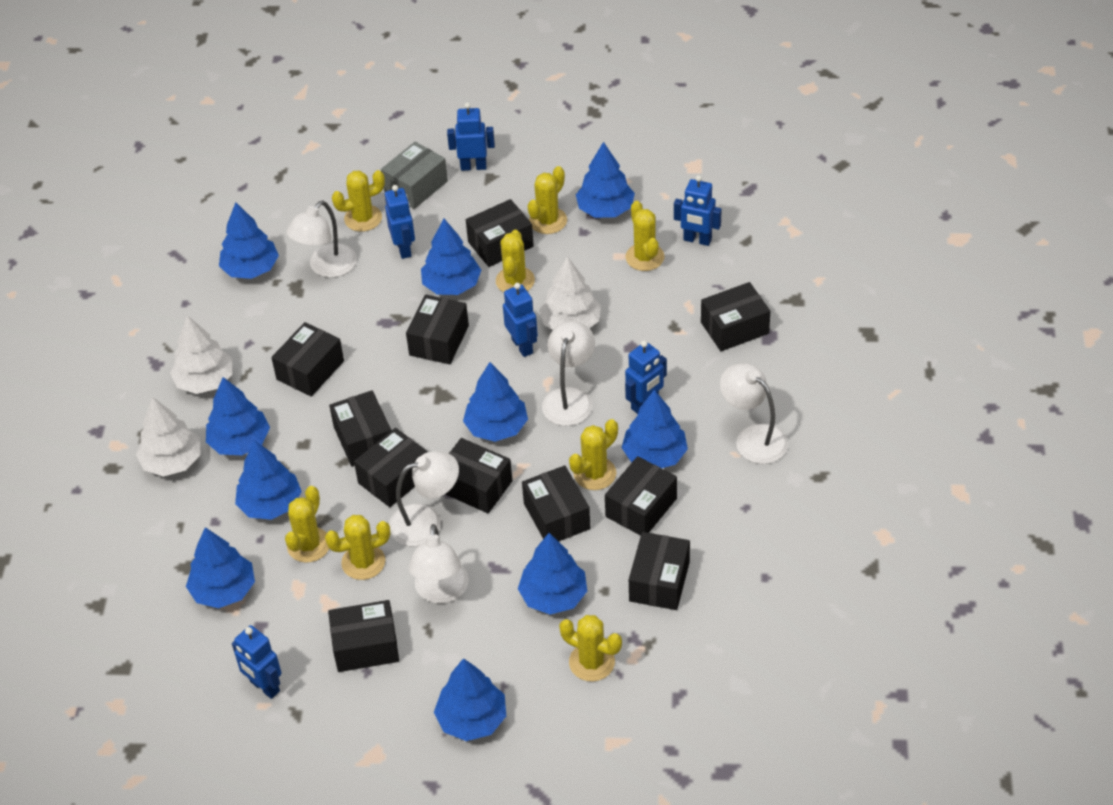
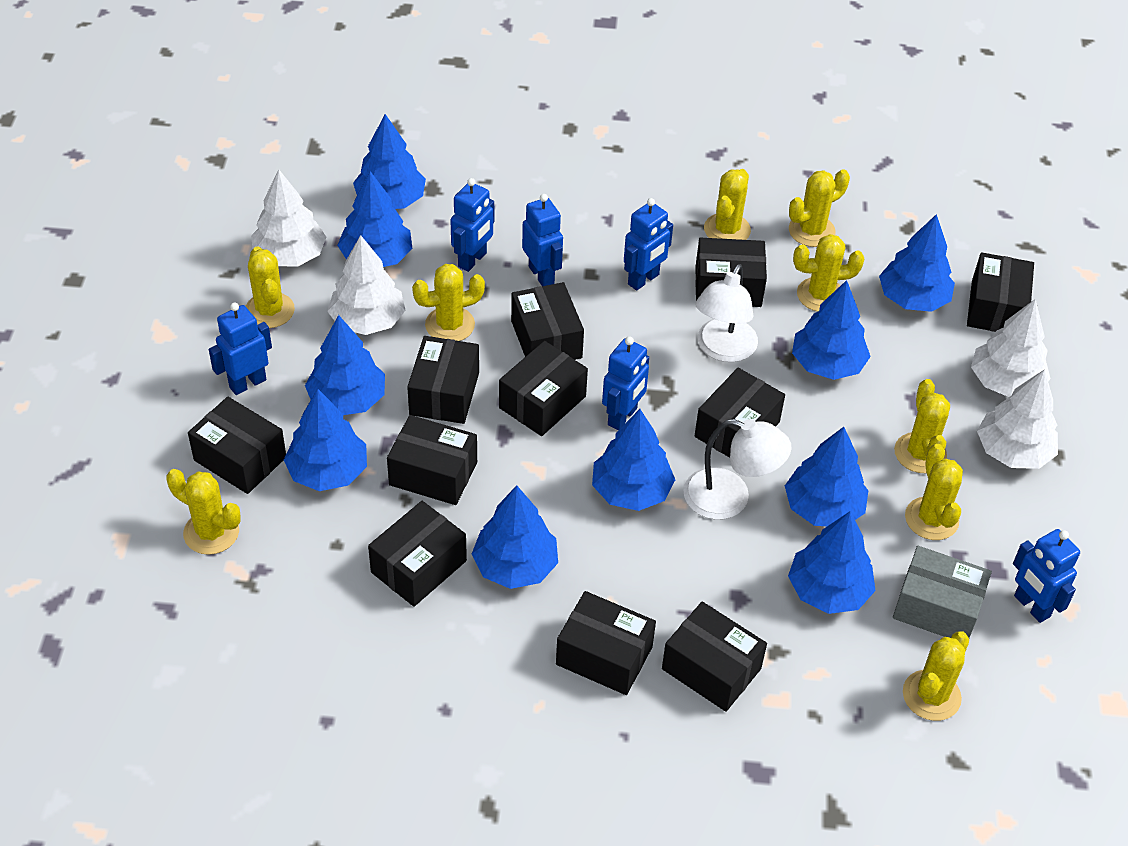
white lamp: [286,201,357,278] [389,451,459,546] [409,524,469,604] [542,321,595,426] [720,363,788,464] = 5 -> [684,419,792,520] [695,264,758,362] = 2
white tree: [136,397,200,477] [170,315,232,394] [539,256,601,330] = 3 -> [251,170,326,267] [327,235,406,335] [971,299,1051,397] [977,369,1058,469] = 4
yellow cactus: [285,486,329,563] [325,515,391,580] [332,170,385,232] [496,230,535,292] [528,166,567,234] [559,615,622,681] [569,419,618,490] [625,201,665,271] = 8 -> [166,469,241,555] [245,246,295,328] [412,264,485,341] [704,169,751,240] [789,169,850,247] [793,234,864,312] [894,379,950,473] [903,631,969,721] [905,444,963,540] = 9

